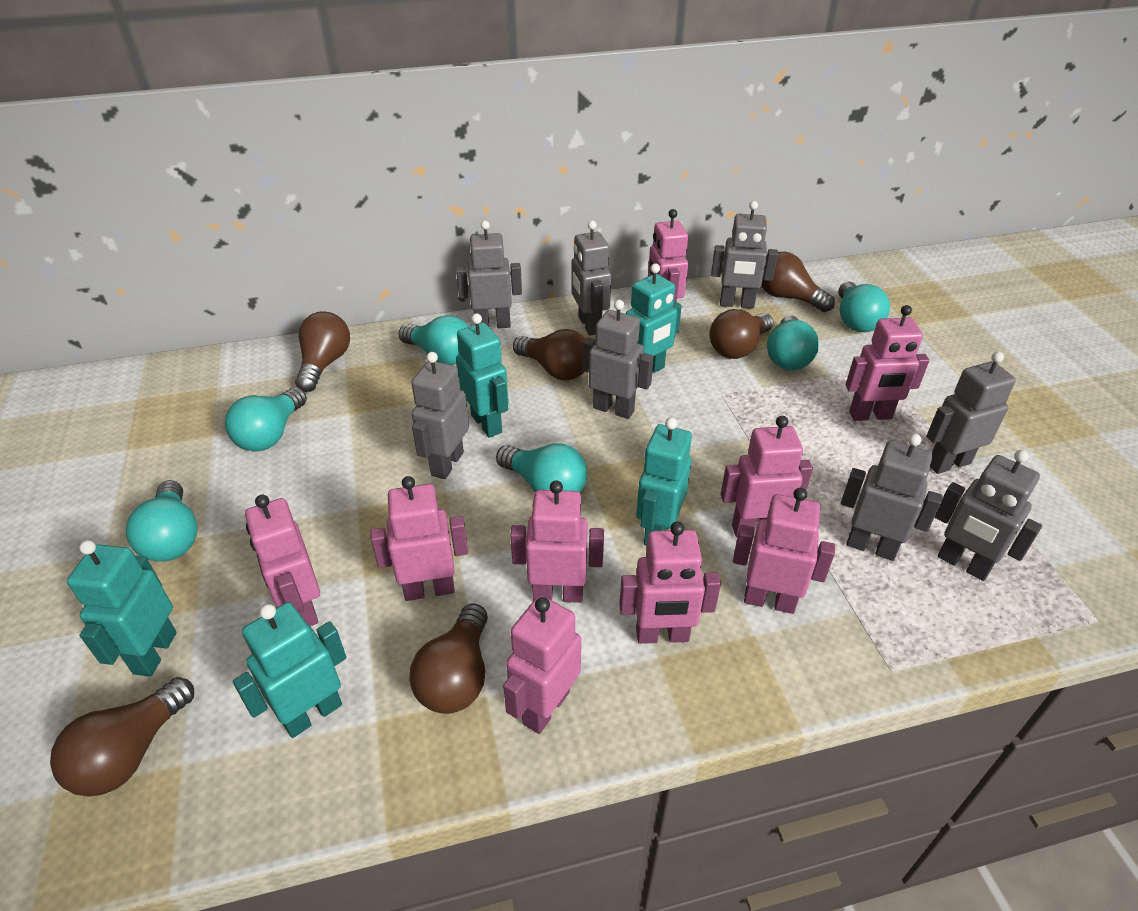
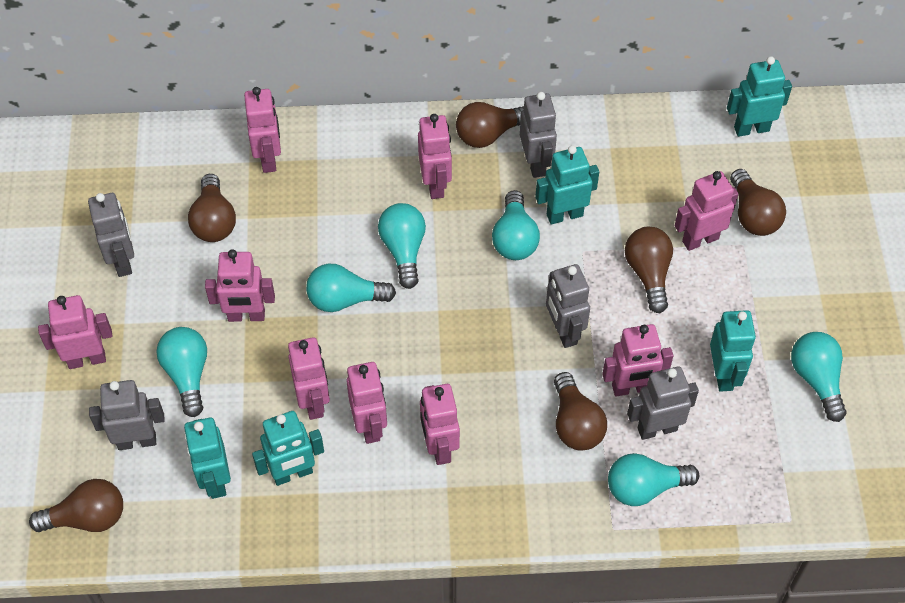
grey robot: [411,352,469,479] [456,220,522,328] [571,220,611,335] [582,300,654,419] [711,201,778,309] [841,434,943,561] [926,352,1016,474] [935,450,1042,581] = 8 -> [88,193,134,277] [89,380,165,450] [520,92,557,178] [546,264,590,348] [627,366,699,440] = 5

